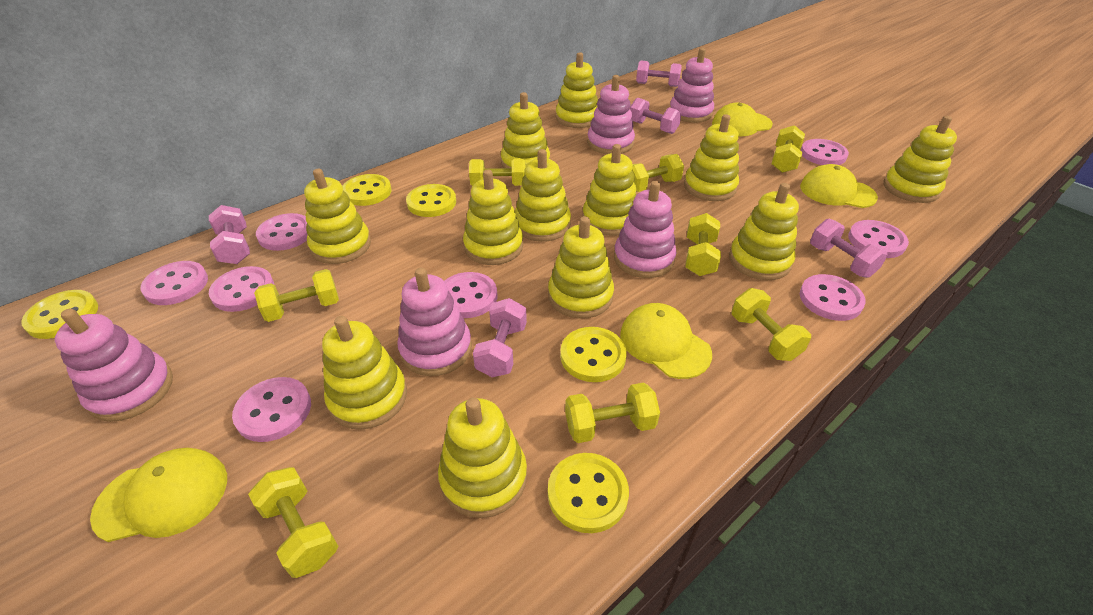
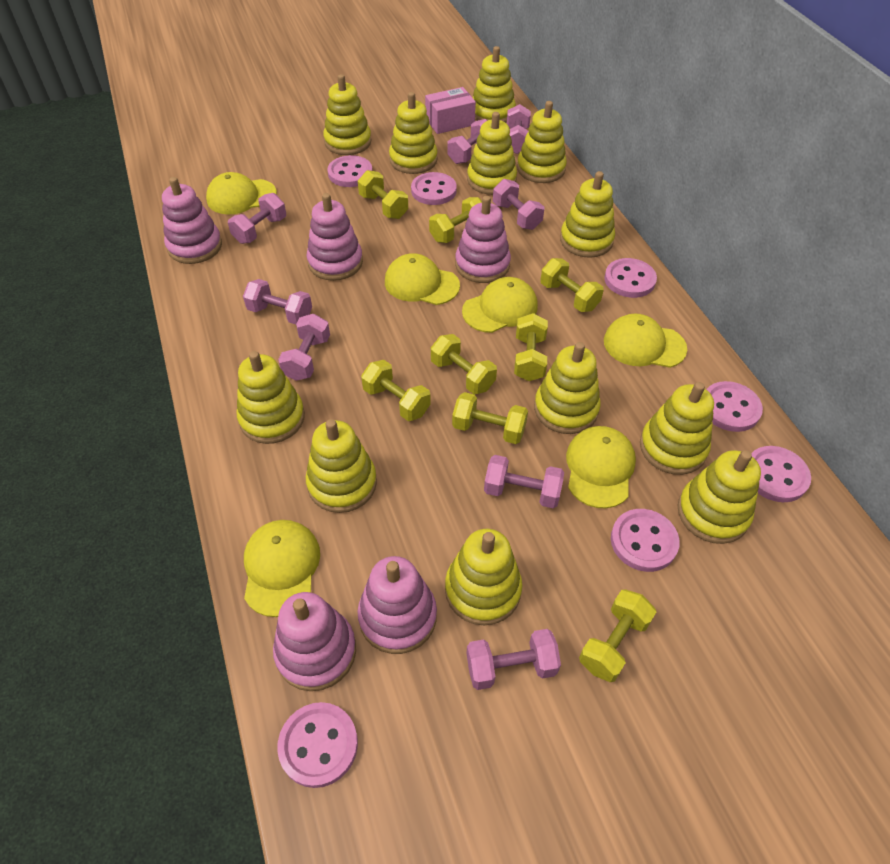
pink box: none = 0 -> [425,87,476,134] = 1
pink button: [140,261,208,305] [209,266,274,312] [232,377,311,442] [256,213,308,251] [444,272,497,318] [800,274,866,321] [801,139,849,165] [848,220,909,258] = 8 -> [277,702,358,788] [327,155,372,187] [411,172,457,205] [604,258,657,298] [611,509,680,572] [706,381,763,432] [751,446,811,502] = 7
pink dumbbell: [209,205,250,264] [473,298,527,377] [630,97,681,134] [636,61,682,87] [810,219,888,278] = 5 -> [228,193,286,244] [243,279,312,324] [278,314,330,381] [447,119,487,164] [466,629,561,690] [484,455,564,508] [493,179,544,230] [507,104,531,154] = 8
yellow button: [21,290,98,339] [343,174,392,206] [406,184,456,217] [548,453,629,533] [560,327,627,382] = 5 -> none = 0
yellow cap: [90,448,227,542] [620,303,712,379] [712,102,773,136] [800,164,878,208] = 4 -> [206,172,277,215] [244,520,320,617] [385,253,460,305] [462,277,538,333] [566,426,636,509] [604,313,687,368] = 6

